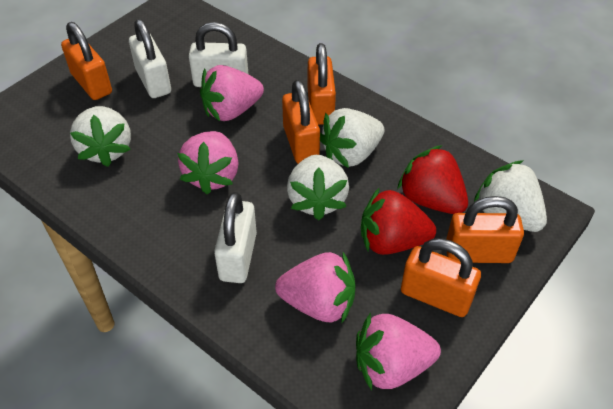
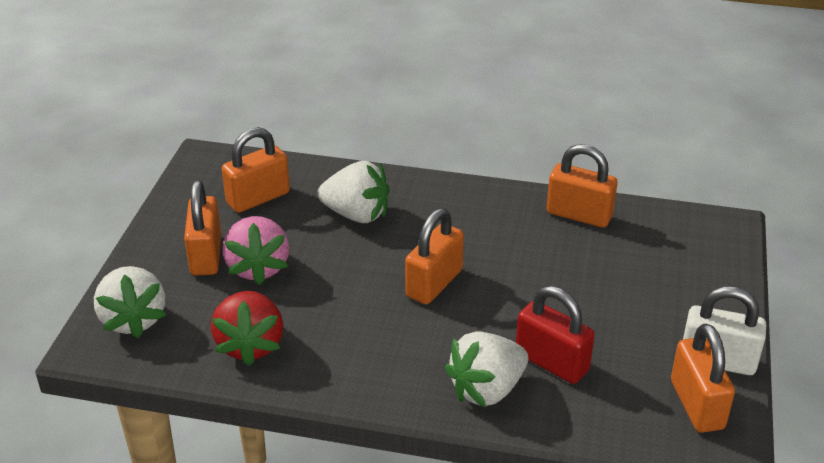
pink strawberry: [177,131,239,194] [200,65,264,121] [275,252,355,324] [356,312,441,390] = 4 -> [222,216,289,285] = 1
red padlock: none = 0 -> [516,286,595,384] = 1
red strawberry: [361,187,436,255] [397,145,468,214] = 2 -> [211,291,283,366] = 1
white padlock: [129,19,171,98] [189,22,249,87] [214,192,257,283] = 3 -> [683,286,766,375] = 1
white strawberry: [70,106,131,167] [287,155,349,220] [320,108,384,168] [474,160,547,232] = 4 -> [94,266,166,338] [317,161,390,223] [445,331,528,407] = 3

